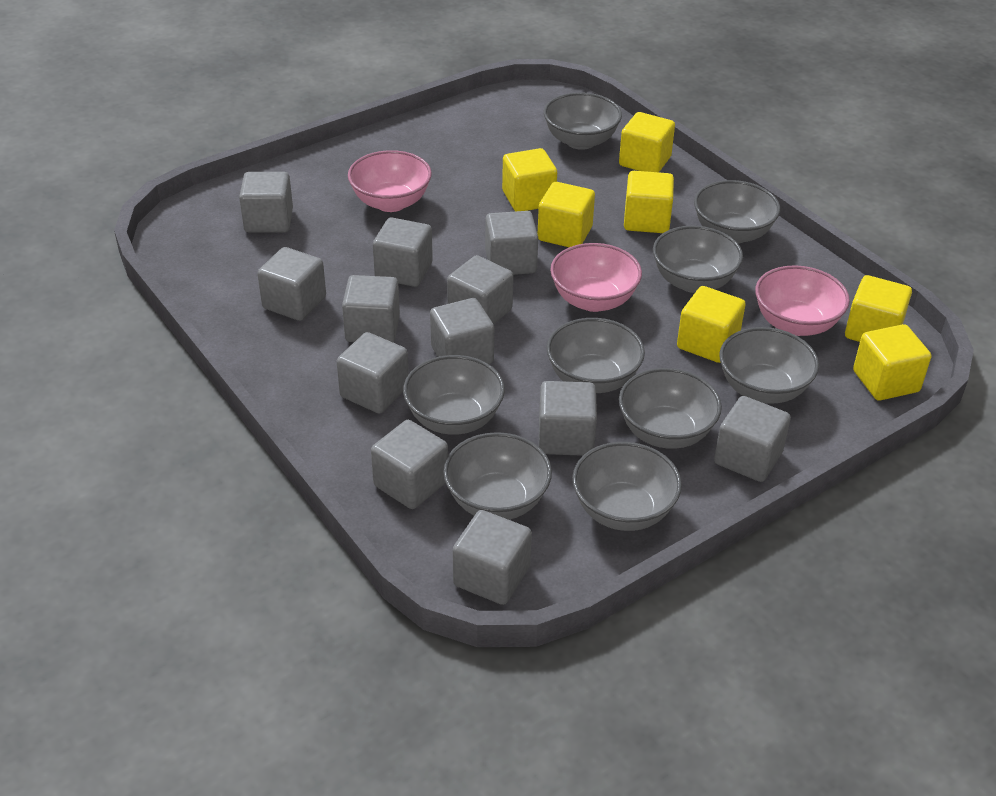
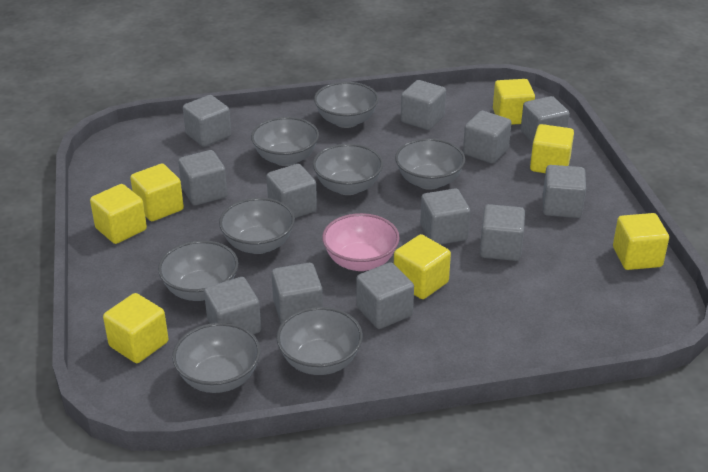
grey bowl: [403,355,505,435] [443,432,552,520] [544,92,622,150] [547,318,645,393] [572,442,682,531] [619,368,722,449] [653,226,743,293] [694,180,780,244] [719,327,819,404] = 9 -> [158,240,238,301] [172,323,260,393] [219,198,295,254] [251,117,319,166] [276,307,363,375] [313,144,383,195] [314,82,379,128] [395,138,465,190] = 8
pink bowl: [348,150,432,212] [550,243,642,312] [755,265,850,336] = 3 -> [322,213,400,271] = 1

